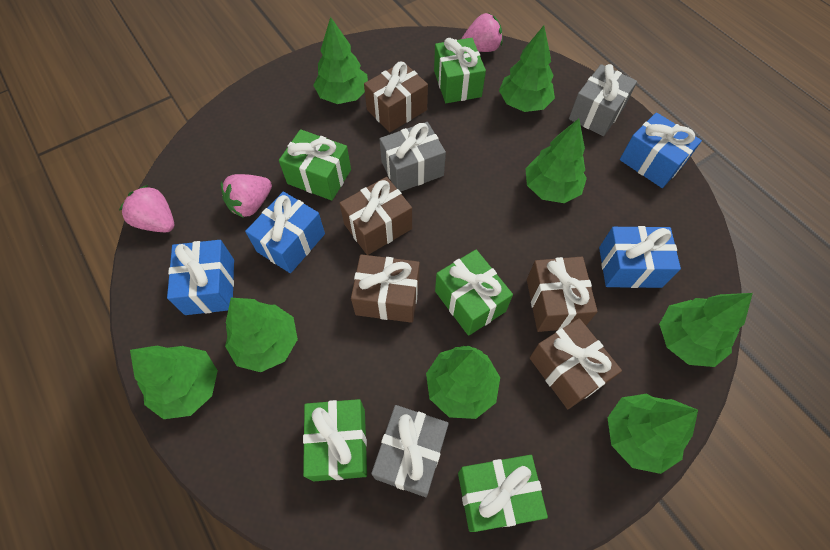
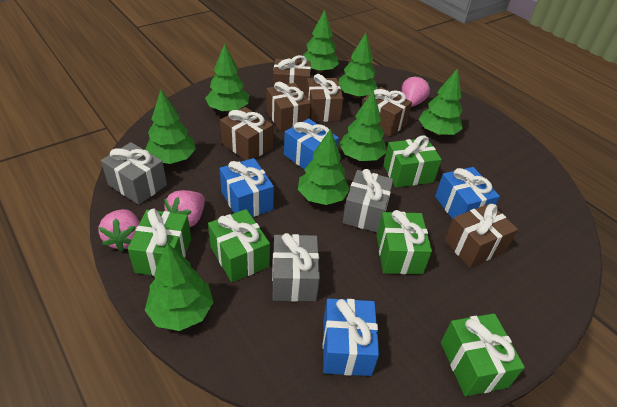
brown gift: [339,177,412,255] [351,254,420,323] [364,62,428,132] [527,257,598,332] [529,318,622,409] = 5 -> [220,107,273,160] [266,82,311,132] [273,55,311,96] [306,74,344,122] [363,87,412,137] [445,203,518,268] = 6

